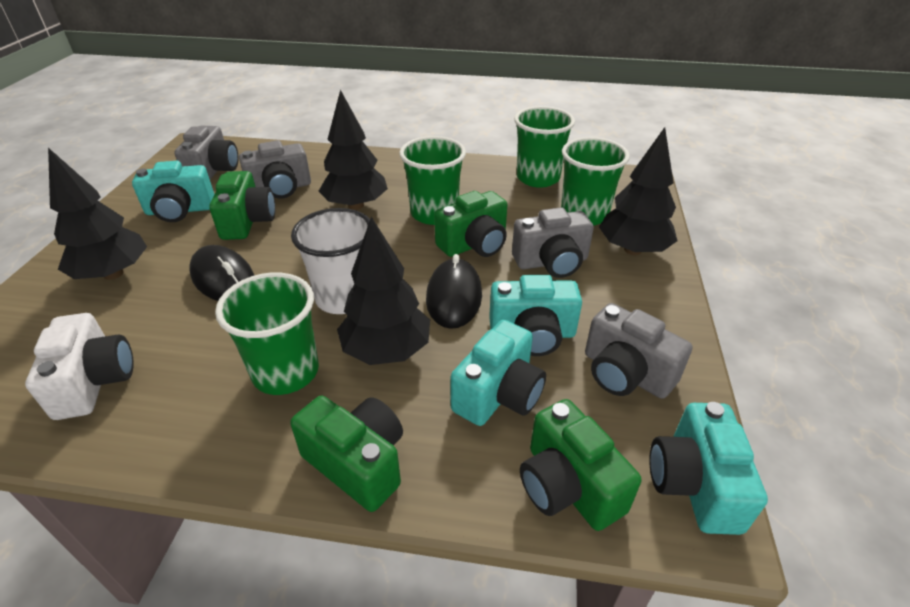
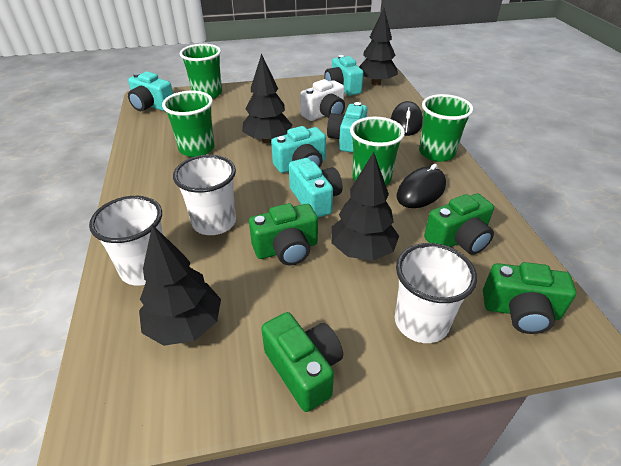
grey camera: [174,126,238,180] [239,140,311,199] [512,207,594,278] [585,303,693,399] = 4 -> none = 0
turquoise camera: [132,161,214,222] [450,320,546,426] [489,275,582,356] [649,402,768,535] = 4 -> [128,71,173,111] [271,126,326,173] [289,158,343,218] [324,55,364,96] [327,102,367,153] = 5
white cup: [291,208,370,314] = 1 -> [89,196,163,286] [173,155,236,235] [395,243,477,343] = 3

